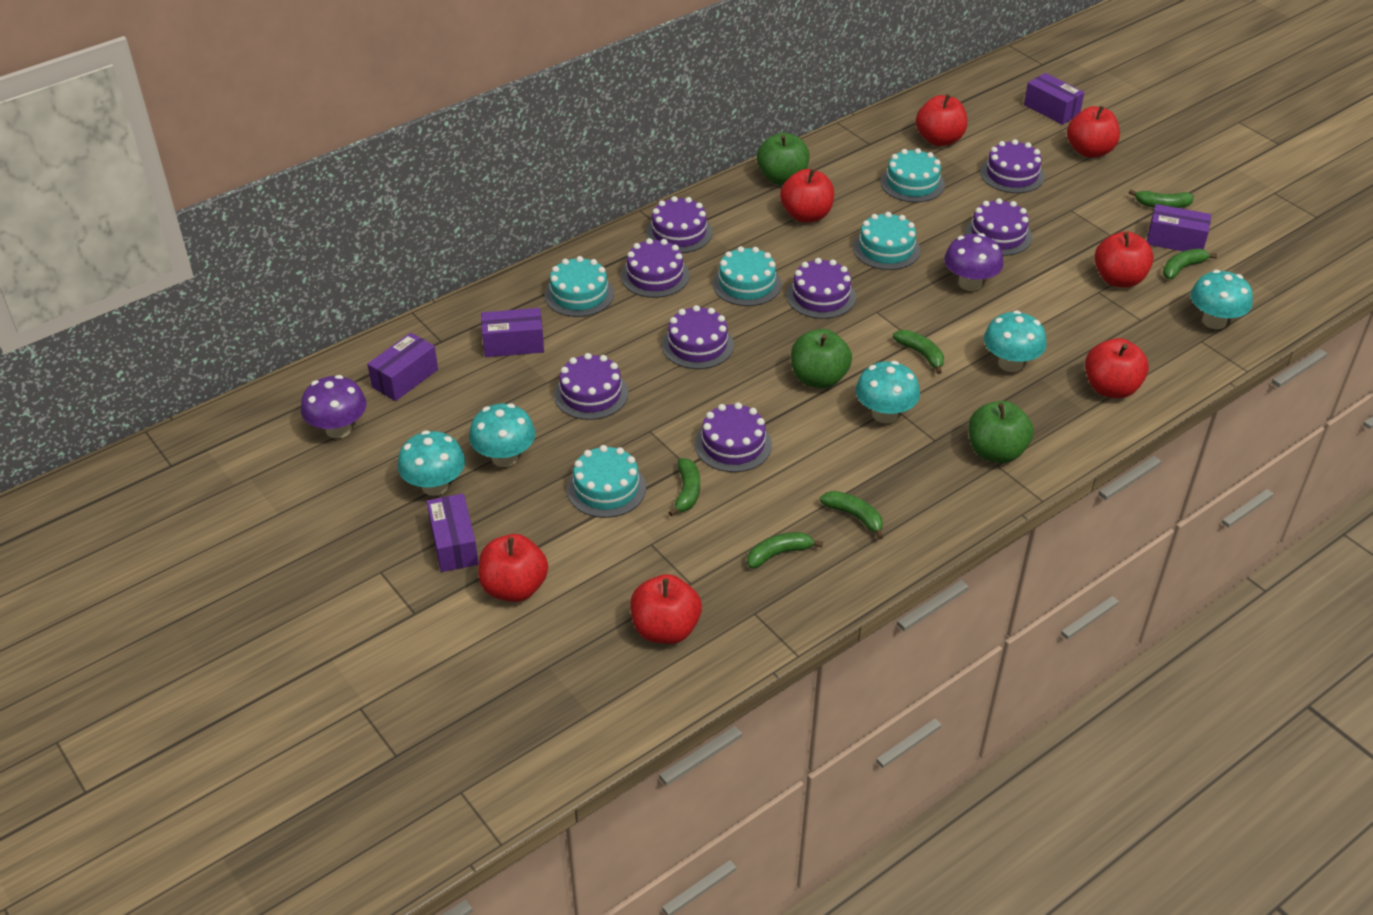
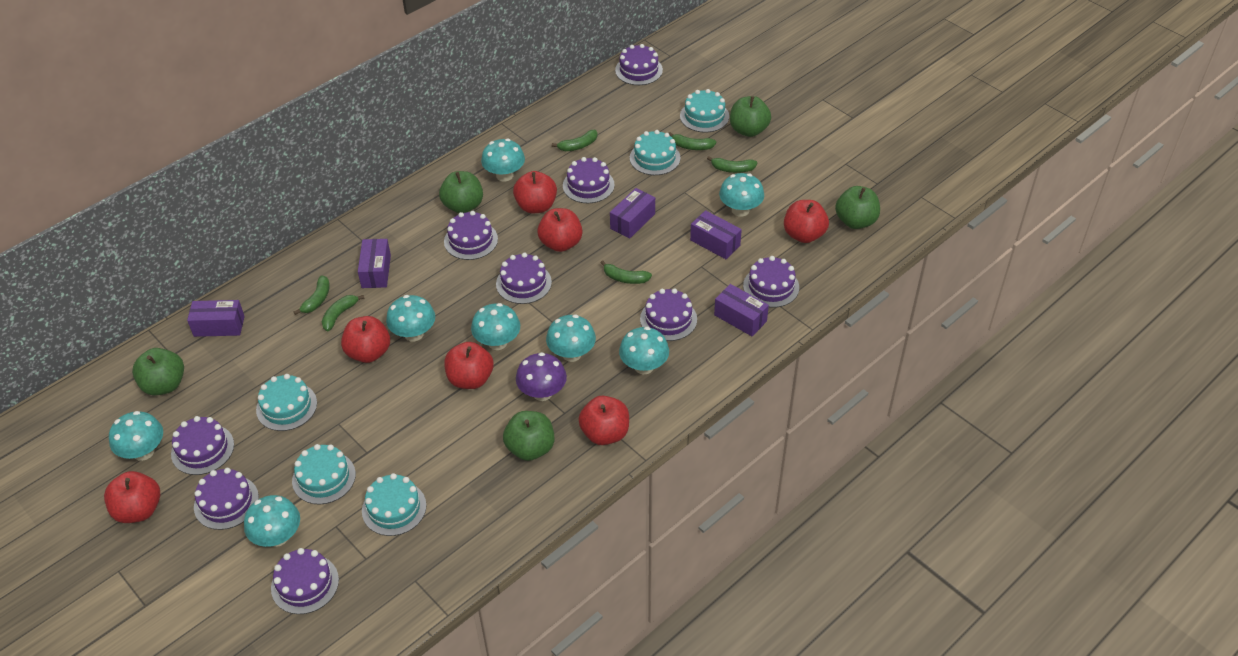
green apple: [757,133,809,185] [791,329,852,389] [968,401,1034,463] = 3 -> [132,348,184,395] [439,171,483,213] [503,411,554,461] [730,96,771,137] [835,186,880,229] = 5
purple cake: [554,353,628,420] [621,238,689,298] [646,196,713,253] [662,305,734,369] [695,402,772,472] [786,258,856,319] [965,198,1032,256] [980,139,1045,193] = 8 -> [171,416,234,475] [194,468,259,530] [271,548,339,614] [444,211,498,260] [496,253,552,304] [563,157,615,203] [615,44,663,85] [640,288,697,341] [743,256,799,308] = 9
purple mushroom: [301,375,367,438] [944,233,1004,291] = 2 -> [516,352,567,401] = 1
turquoise mushroom: [397,430,465,496] [469,403,535,467] [855,361,920,423] [984,311,1047,372] [1190,270,1253,329] = 5 -> [109,411,163,461] [244,495,300,547] [386,295,435,342] [471,303,520,350] [481,139,525,182] [546,315,596,362] [619,326,669,374] [719,173,764,217] = 8

